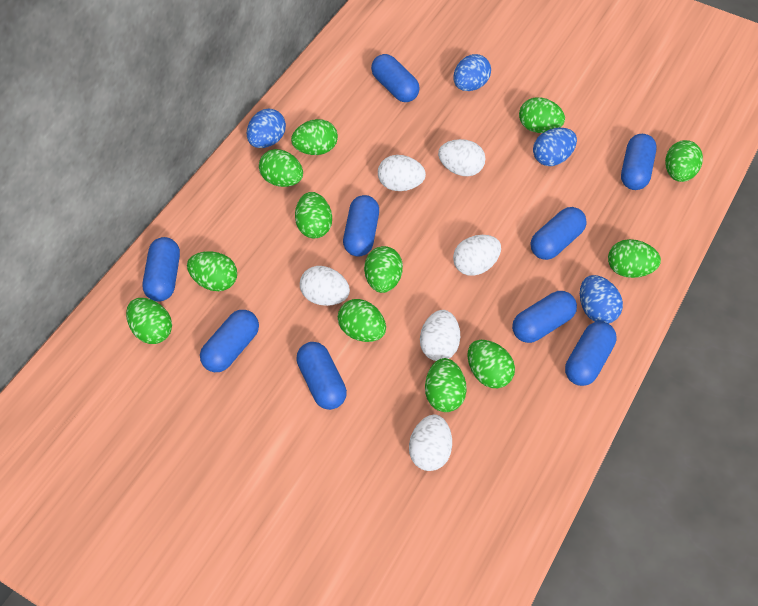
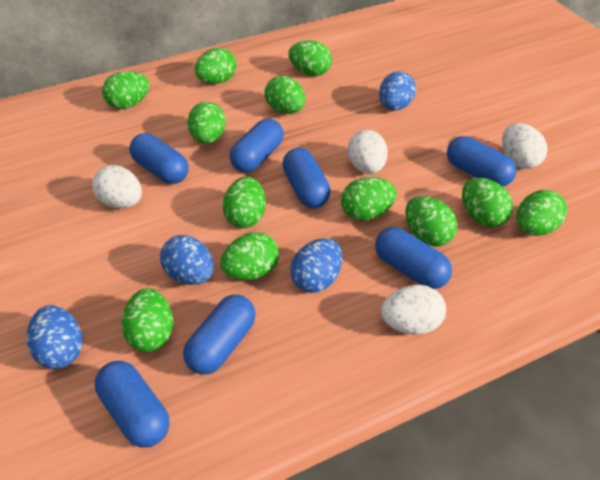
blue capsule: [143,237,180,302] [200,310,259,372] [296,342,347,410] [343,195,379,256] [371,54,420,102] [512,291,577,343] [531,207,587,260] [565,321,617,386] [621,134,657,190] = 9 -> [95,361,169,447] [129,133,188,184] [183,295,256,375] [230,118,284,173] [282,148,331,208] [375,227,452,289] [447,136,516,186] = 7
white egg: [300,266,350,306] [378,155,426,191] [409,415,452,471] [420,310,460,361] [438,139,486,176] [453,235,501,276] = 6 -> [92,165,142,208] [348,130,388,174] [381,285,446,335] [502,123,547,169] = 4

